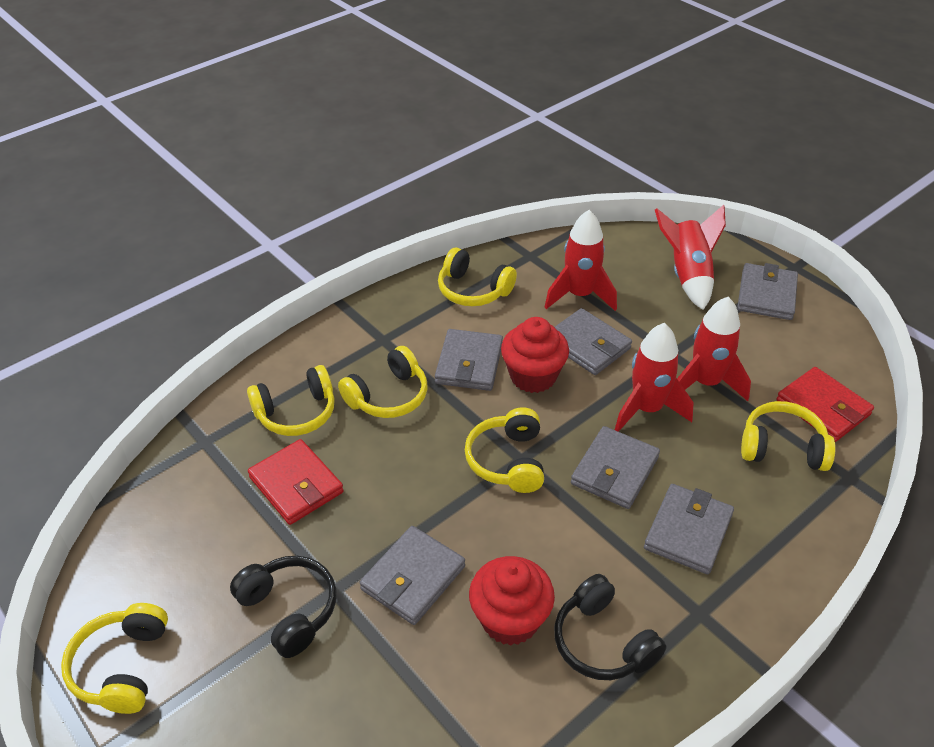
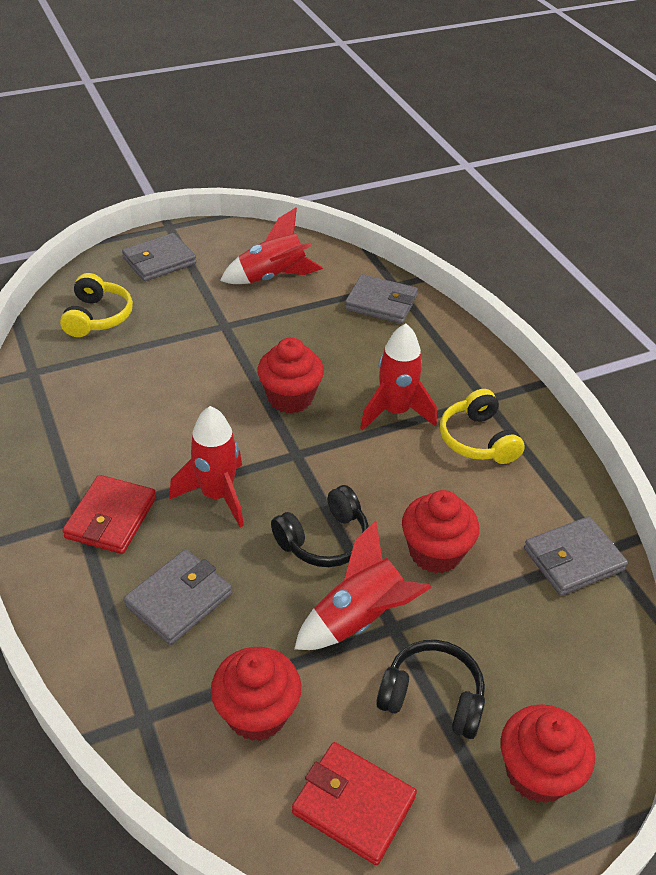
grey wallet: [359,526,465,625] [435,329,503,391] [555,308,632,375] [571,426,660,509] [644,484,734,574] [737,263,798,320] = 6 -> [122,233,196,281] [123,549,232,645] [345,274,418,324] [524,516,628,596] = 4
red cupcake: [469,556,555,646] [501,317,569,393] = 2 -> [211,647,301,741] [257,338,324,413] [402,490,479,573] [501,704,595,803] = 4
yellow headphones: [61,603,168,714] [247,365,335,436] [338,346,428,418] [438,248,517,306] [465,407,544,493] [741,401,836,471] = 6 -> [60,273,133,337] [440,389,525,464] = 2

